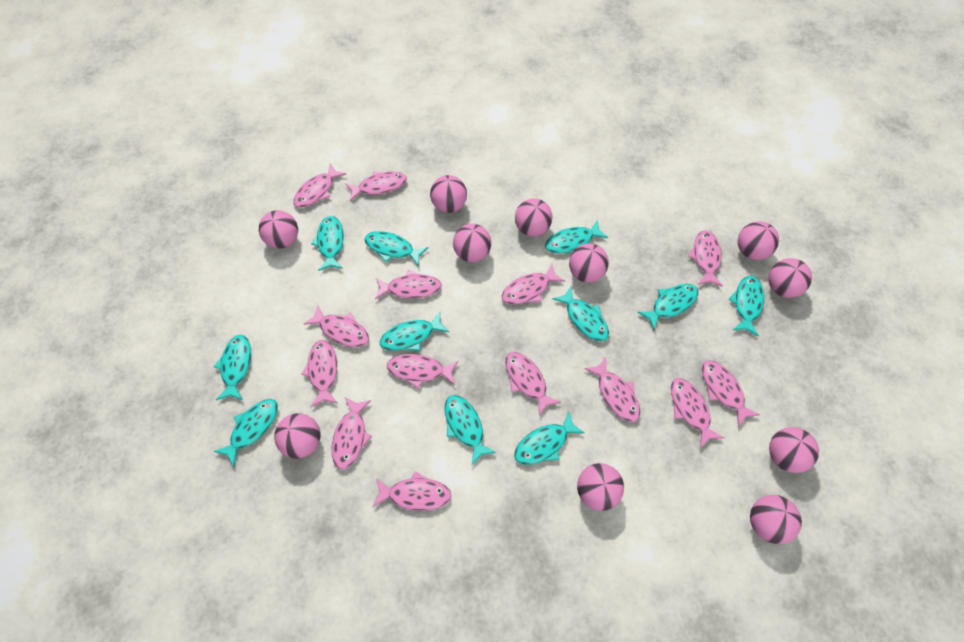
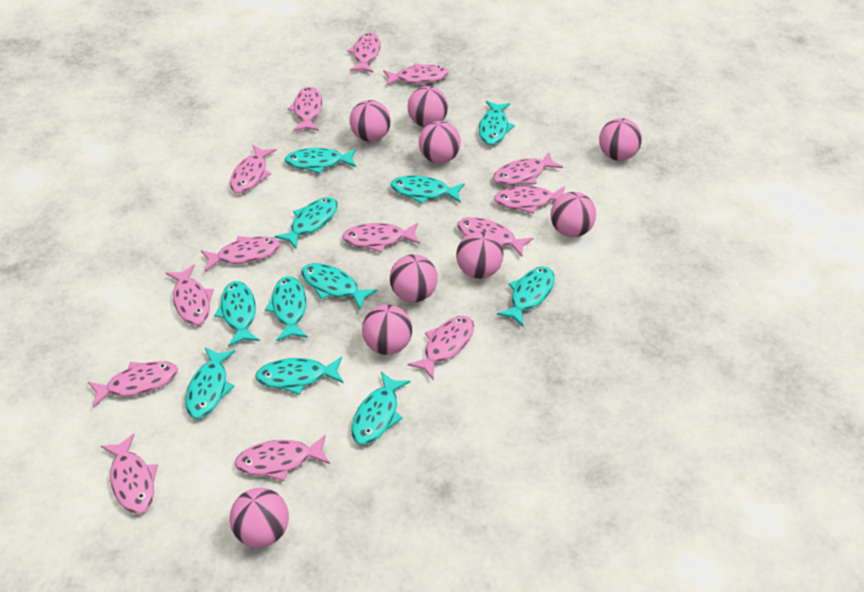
pink ball: [259,210,298,249] [274,413,320,459] [430,175,467,213] [453,224,491,262] [515,199,553,236] [569,243,609,283] [577,463,624,511] [738,221,779,260] [750,495,802,544] [768,258,812,298] [769,427,819,473] = 11 -> [229,488,289,548] [350,100,391,142] [362,305,412,355] [390,254,438,302] [407,86,448,127] [419,121,461,164] [456,232,503,279] [551,192,596,237] [599,118,642,161] = 9

